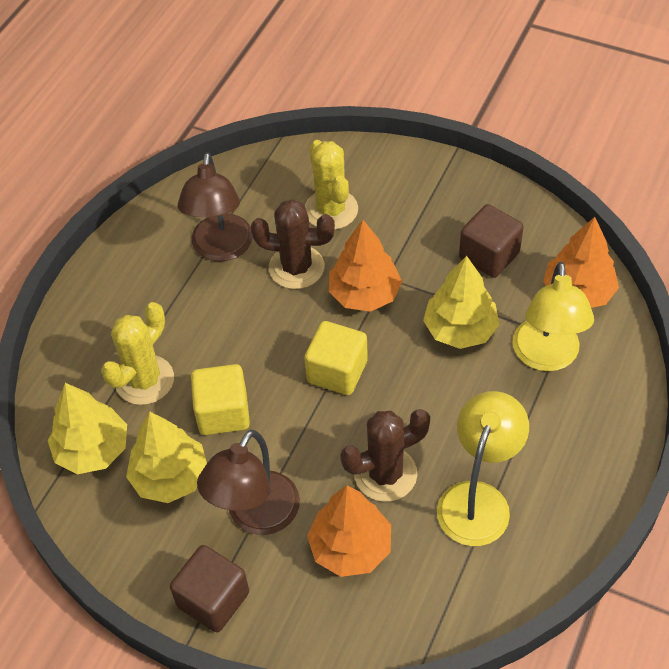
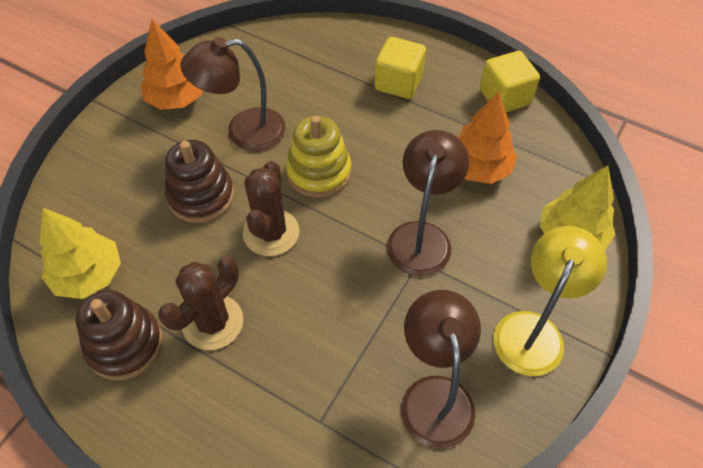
brown cube: [170,545,249,632] [459,204,524,278] = 2 -> none = 0
brown lamp: [178,152,253,261] [197,430,300,535] = 2 -> [180,37,285,151] [387,130,469,276] [401,290,481,448] = 3
brown stacking toy: none = 0 -> [76,290,163,380] [165,140,234,223] = 2
orange tree: [307,486,391,577] [329,220,402,312] [543,217,619,308] = 3 -> [140,19,203,110] [458,92,517,184] = 2
yellow cactus: [101,302,174,405] [305,140,358,230] = 2 -> none = 0
yellow lamp: [437,391,529,546] [513,262,594,371] = 2 -> [493,226,607,376] = 1
yellow stacking toy: none = 0 -> [286,116,351,198] = 1
yellow tree: [48,383,127,474] [126,411,207,503] [423,256,500,349] = 3 -> [40,208,121,299] [540,165,616,251] = 2

